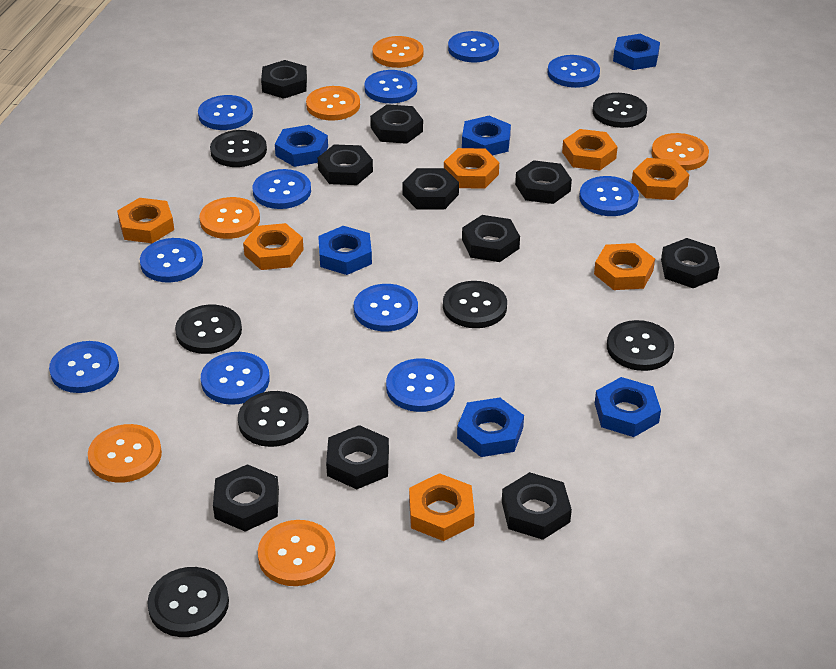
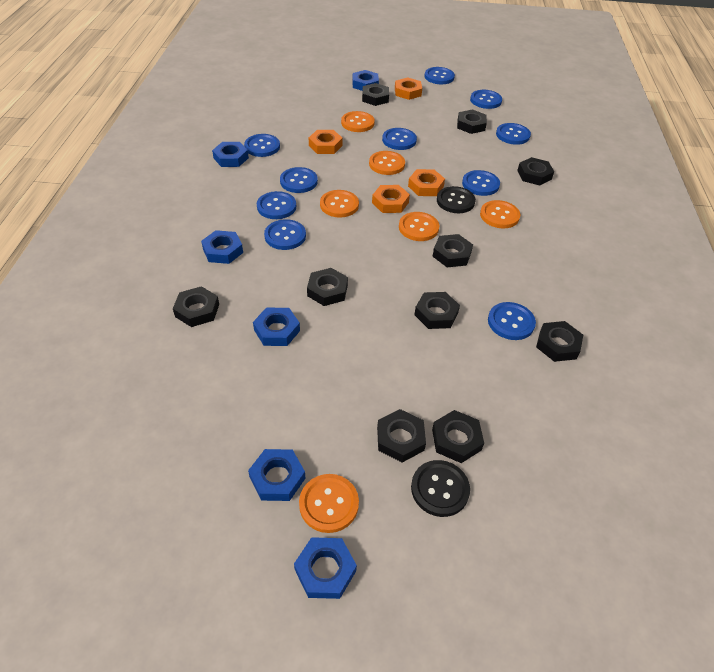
black button: [147,567,229,637] [175,305,242,354] [210,130,267,167] [238,391,309,447] [443,281,507,328] [592,93,647,128] [607,320,674,371] = 7 -> [411,460,470,517] [437,186,476,213] = 2
blue button: [49,341,119,393] [140,238,203,282] [198,95,253,130] [201,352,270,405] [253,169,311,209] [354,284,418,331] [364,70,417,103] [386,358,455,412] [448,31,499,62] [548,55,600,88] [579,176,639,216] = 11 -> [244,134,280,157] [257,191,296,219] [264,219,306,250] [280,167,318,193] [382,128,417,150] [425,67,455,84] [462,170,500,196] [470,90,502,109] [488,302,536,340] [496,123,531,145] = 10
orange nut: [117,198,174,243] [243,223,304,270] [409,473,475,541] [444,148,499,189] [562,129,617,171] [594,243,655,290] [631,158,690,200] = 7 -> [309,130,343,154] [372,185,410,213] [395,77,422,100] [408,169,445,196] = 4

